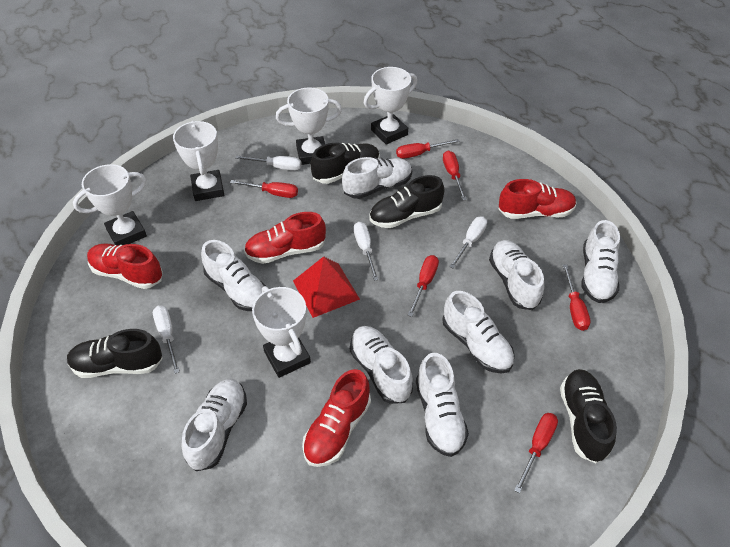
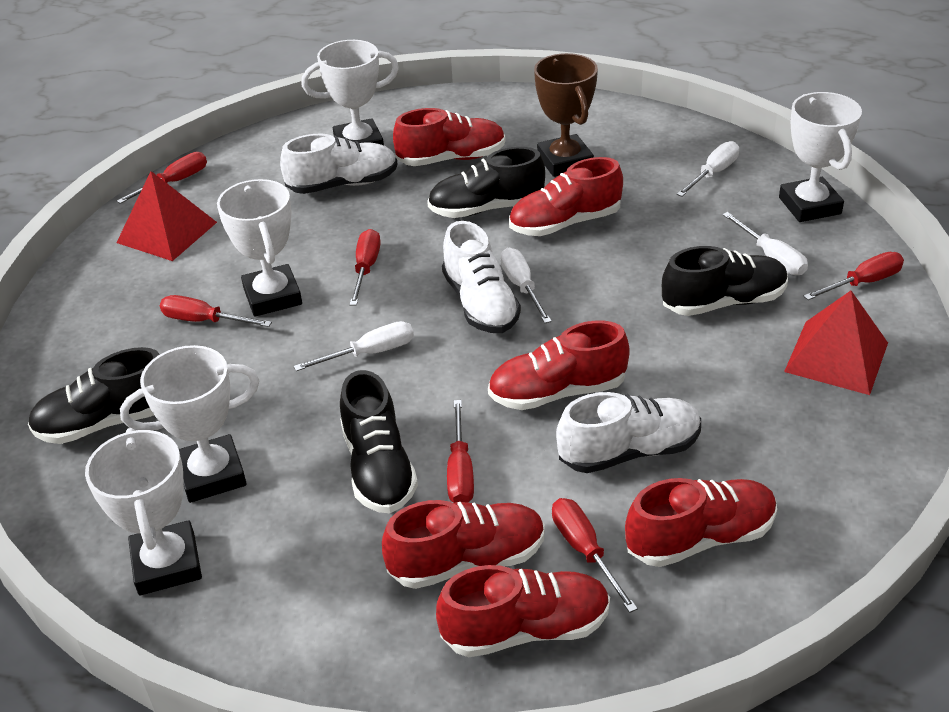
brown trophy: none = 0 -> [534,53,598,177] = 1
red pyramid: [293,256,360,318] = 1 -> [116,171,217,261] [784,291,888,395] = 2
red shoe: [87,243,163,289] [244,212,326,264] [302,369,371,467] [498,179,577,219] = 4 -> [382,500,545,589] [393,108,506,166] [436,565,610,657] [488,321,630,410] [509,157,623,236] [625,478,777,567] = 6
white shoe: [181,379,247,471] [201,240,266,311] [342,157,412,199] [350,326,413,404] [416,353,469,457] [442,291,515,374] [489,240,544,310] [582,220,620,303] = 8 -> [280,134,398,194] [442,221,521,333] [556,392,701,473] = 3

